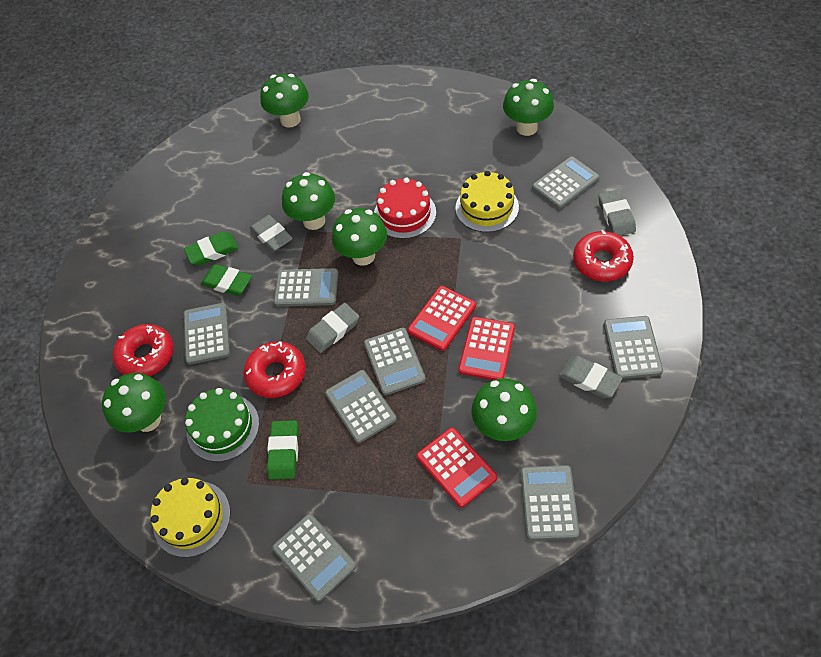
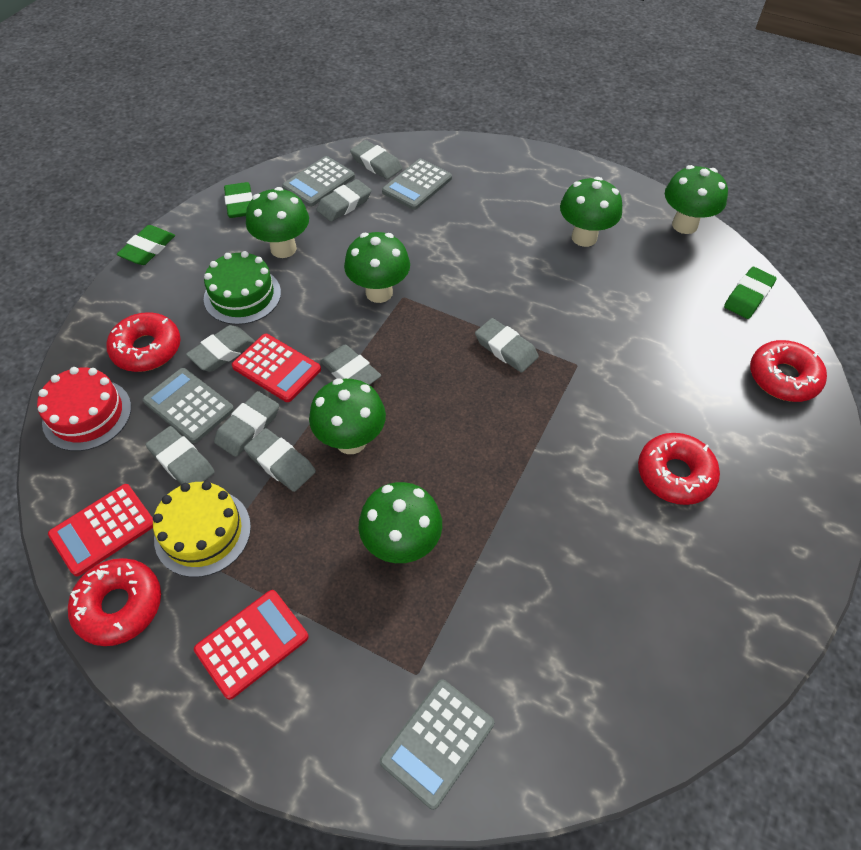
grey calculator: [184,303,230,364] [272,514,356,602] [274,268,338,306] [325,370,397,443] [364,328,426,395] [521,465,579,540] [532,156,600,209] [604,316,663,379] = 8 -> [143,368,234,443] [282,156,355,207] [380,679,494,810] [382,159,452,210] = 4
grey eraser: [250,215,293,252] [306,303,359,353] [559,356,622,398] [598,189,636,236] = 4 -> [146,426,215,485] [186,325,255,372] [214,391,279,457] [244,428,316,492] [316,179,371,222] [320,344,381,385] [350,140,402,180] [475,318,539,373] = 8
red donut: [113,324,174,376] [244,341,306,398] [573,230,634,282] = 3 -> [68,558,161,646] [106,312,181,372] [638,433,720,505] [750,340,827,402] = 4
yellow cake: [151,478,231,557] [455,171,519,232] = 2 -> [153,481,251,577] = 1

